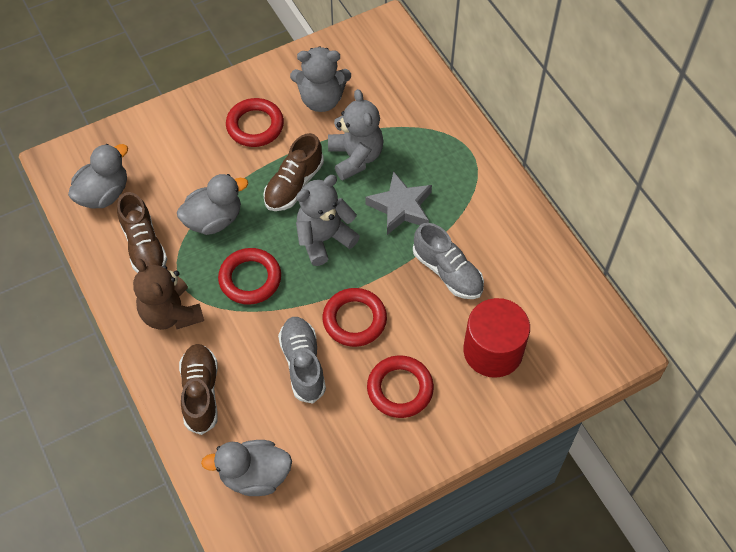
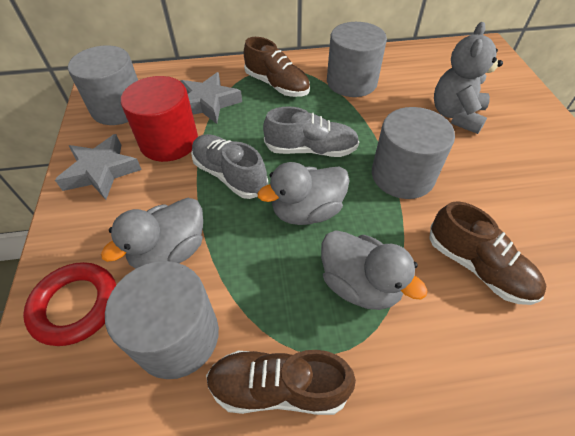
brown teddy bear: [133,258,204,330] = 1 -> none = 0
grey cylinder: none = 0 -> [68,45,138,125] [105,261,219,379] [327,22,387,97] [372,107,455,199] = 4
grey star: [366,171,432,235] = 1 -> [55,134,142,200] [180,72,242,124] = 2
grey teddy bear: [290,46,351,112] [296,175,360,266] [328,89,384,180] = 3 -> [434,22,503,134] = 1
red ring: [218,248,281,305] [226,98,284,147] [323,288,387,347] [367,355,434,418] = 4 -> [23,262,116,346] = 1

